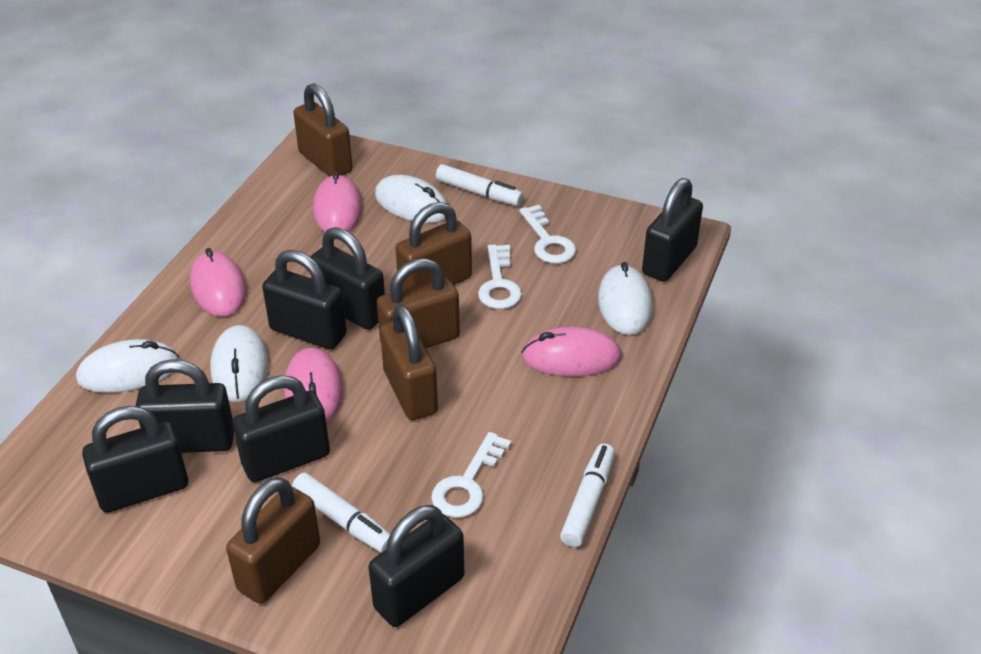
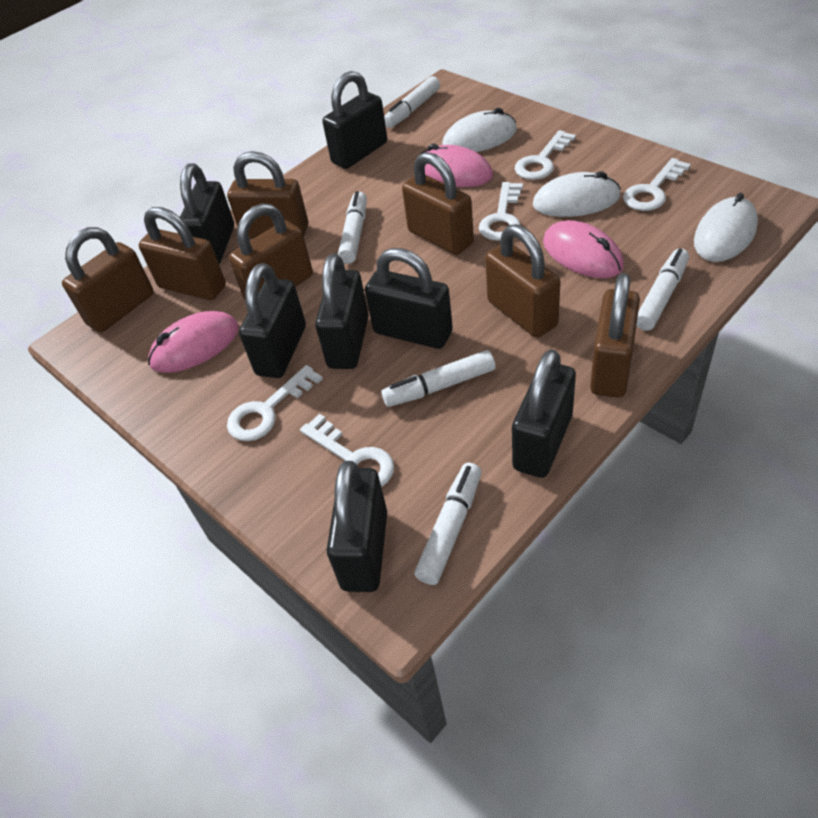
brown padlock: [226,477,320,604] [294,83,352,177] [377,258,460,348] [380,304,438,420] [395,202,472,289] = 5 -> [62,227,154,333] [139,207,226,300] [227,151,308,238] [229,203,313,299] [402,152,474,255] [485,224,561,338] [590,273,640,398] = 7
pink mouse: [190,248,246,317] [284,347,343,423] [313,171,362,232] [521,326,622,377] = 4 -> [148,311,239,373] [421,144,493,187] [543,220,624,278] = 3
white key: [431,432,512,518] [478,245,522,309] [519,205,576,264] = 3 -> [227,365,323,441] [300,414,394,487] [479,182,523,241] [515,130,576,180] [623,158,691,211] = 5
white marker: [292,473,390,553] [436,164,524,206] [560,443,615,547] = 3 -> [338,191,367,264] [381,350,495,407] [384,76,440,128] [414,463,482,585] [636,248,689,331] = 5
white mouse: [76,339,180,393] [210,325,269,402] [375,175,448,223] [598,262,653,335] = 4 -> [442,108,517,152] [533,171,621,217] [694,193,758,262] = 3

